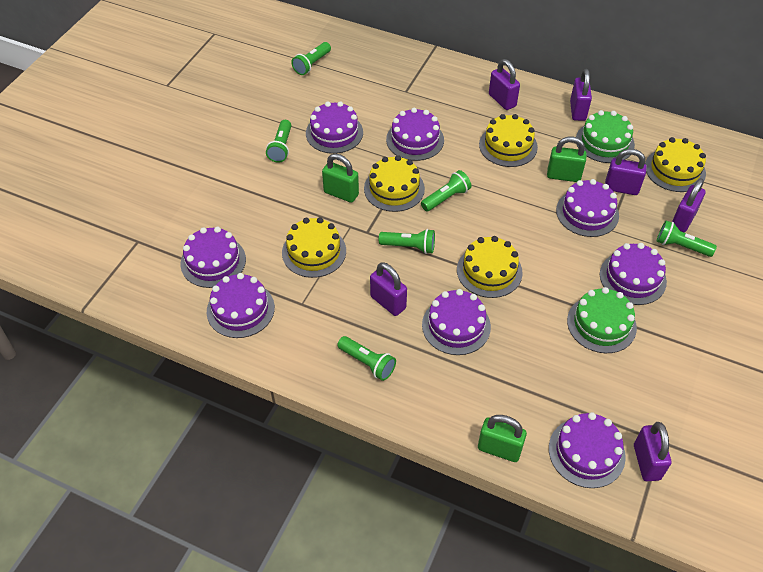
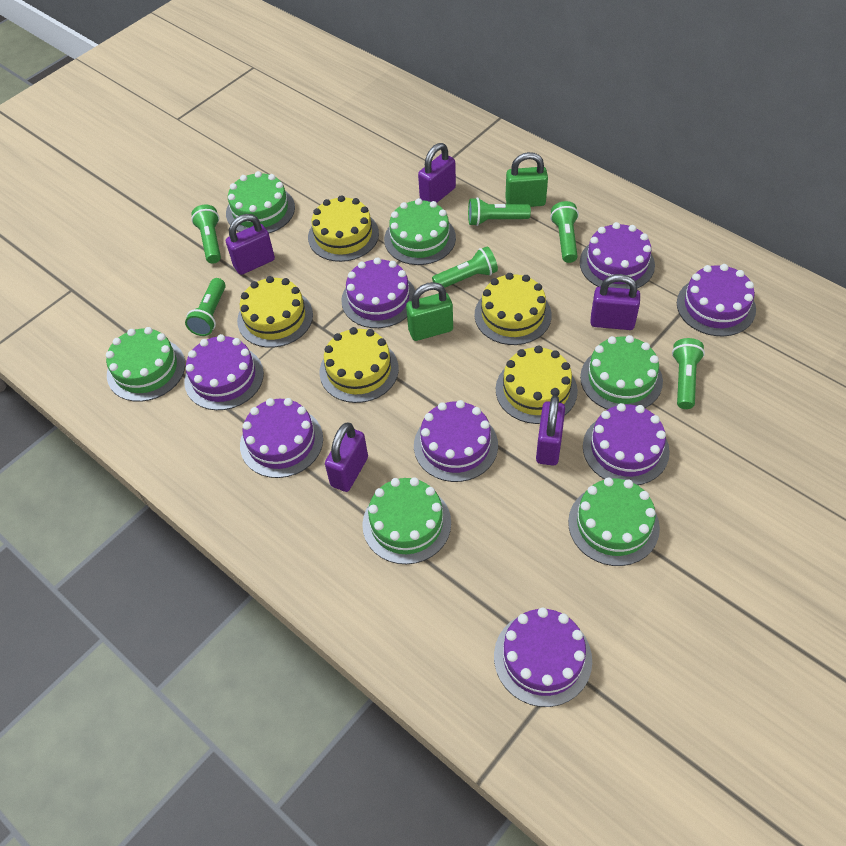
green cake: [567,287,637,353] [576,110,635,163] = 2 -> [106,327,185,402] [226,171,295,233] [362,477,451,564] [384,198,456,265] [568,478,660,566] [580,335,663,410] = 6
green padlock: [322,154,359,203] [478,415,527,462] [547,136,587,182] = 3 -> [406,282,453,341] [505,152,548,207] = 2
purple padlock: [370,262,407,316] [489,59,520,110] [570,69,592,121] [605,149,647,195] [634,422,672,481] [672,178,706,232] = 6 -> [226,214,275,275] [325,423,368,492] [418,143,456,203] [536,395,565,466] [590,274,640,330] = 5

